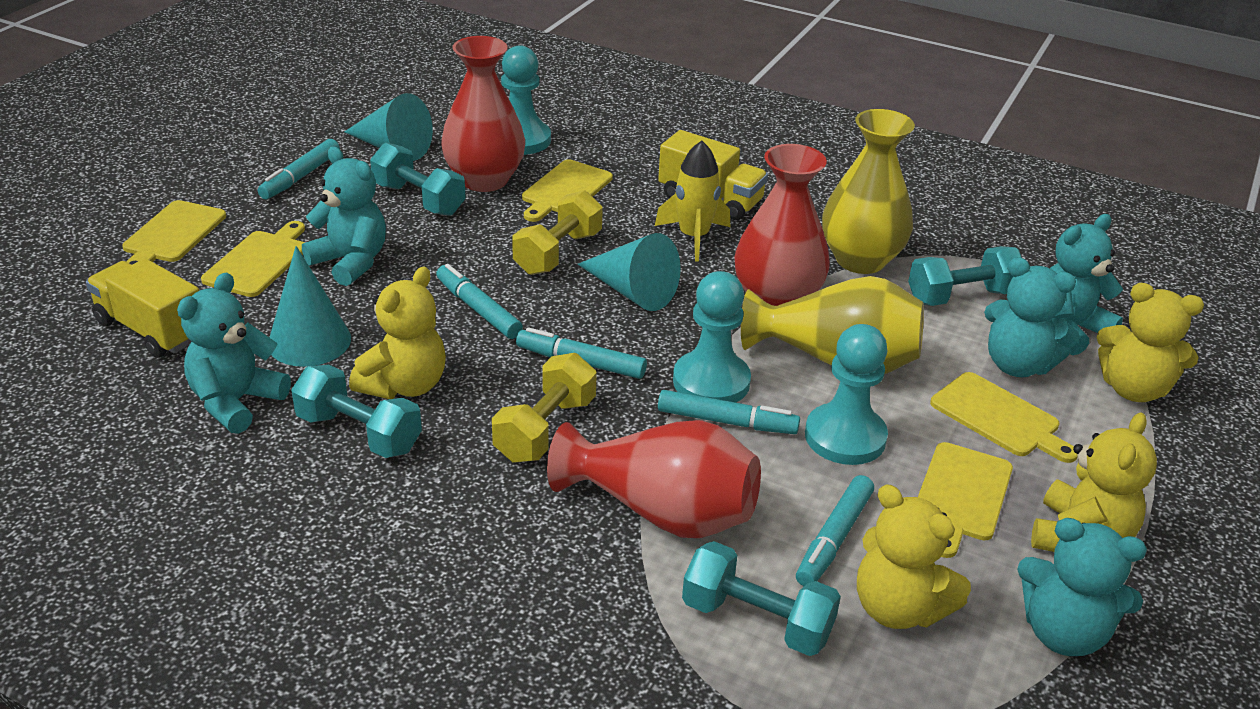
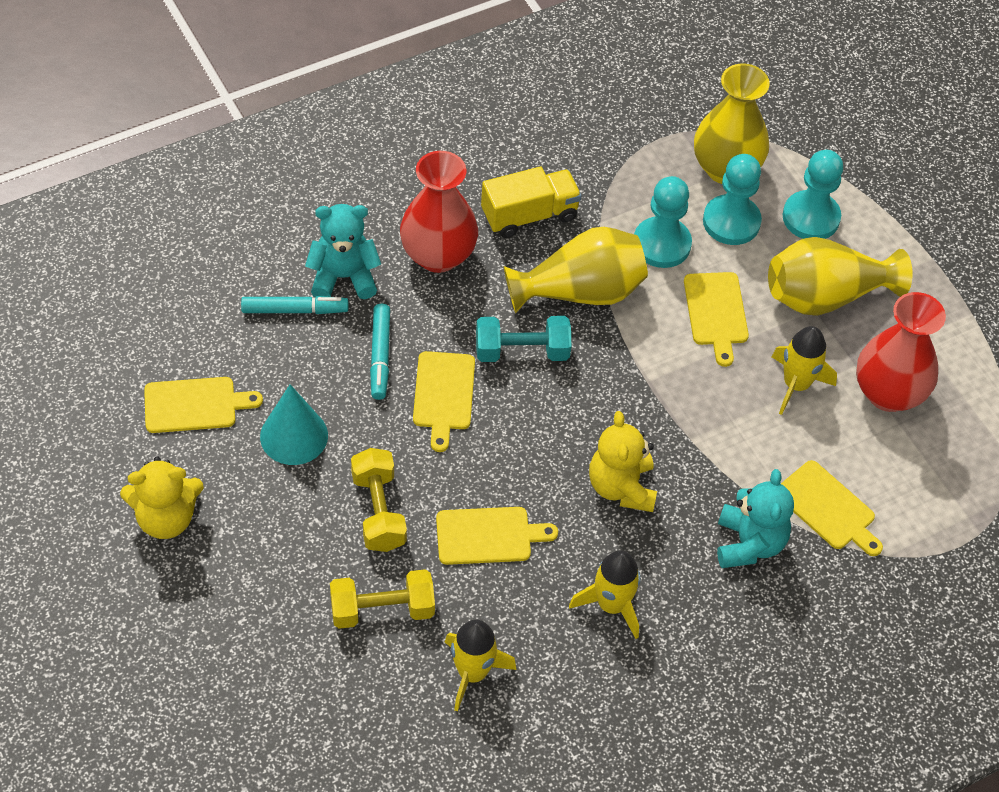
red vase: [441,36,525,192] [547,420,761,538] [735,144,830,306] = 3 -> [400,151,478,273] [856,292,946,412] = 2
turquoise cone: [269,246,351,367] [344,93,433,161] [578,233,681,311] = 3 -> [260,384,328,465] = 1
turquoise dumbbell: [291,365,422,458] [370,143,466,216] [682,541,841,656] [908,246,1022,306] = 4 -> [476,316,571,362] = 1
turquoise marker: [258,139,340,199] [436,264,523,339] [516,327,647,379] [658,390,800,434] [796,475,874,586] = 5 -> [241,296,348,314] [370,304,390,400] = 2
turquoise teddy bear: [177,272,291,434] [302,146,386,286] [984,257,1080,377] [1017,518,1147,656] [1050,214,1123,355] = 5 -> [305,204,381,299] [717,469,794,568] = 2
yellow rocket: [655,141,730,262] = 1 -> [445,620,517,712] [569,550,641,639] [772,326,837,415] = 3
yellow teddy bear: [349,267,446,399] [857,484,971,629] [1031,412,1157,552] [1096,283,1204,402] = 4 -> [120,457,204,539] [589,411,657,512] = 2
yellow truck: [86,259,199,358] [658,130,768,220] = 2 -> [481,166,582,238] = 1
yellow vase: [741,276,924,374] [822,109,915,274] = 2 -> [504,227,648,313] [694,64,770,184] [768,237,913,316] = 3

